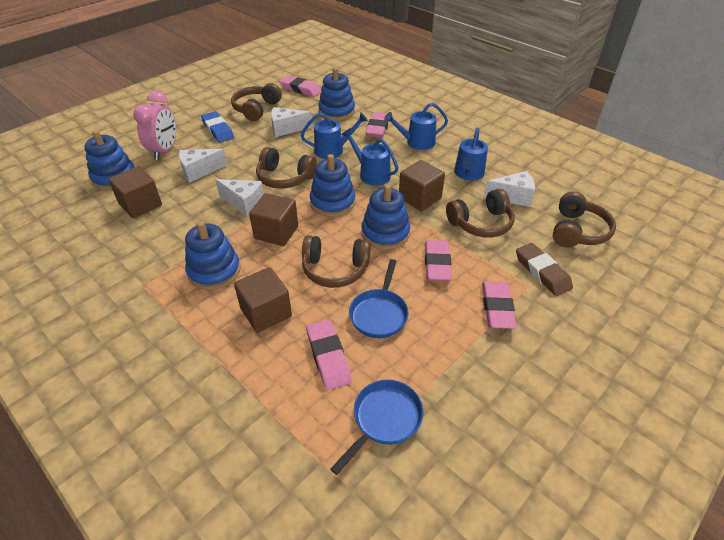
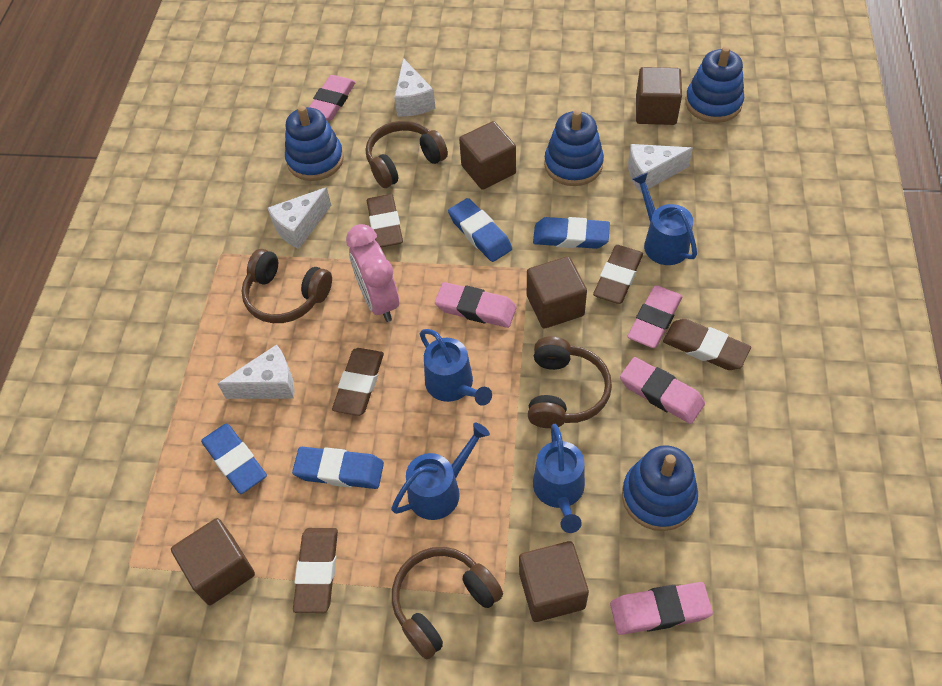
blue eraser: [201,111,234,143] = 1 -> [201,424,267,494] [292,447,384,489] [448,198,512,262] [533,217,610,249] = 4
blue pan: [330,380,423,475] [349,259,409,338] = 2 -> none = 0
blue stacking toy: [84,130,134,190] [185,221,241,290] [310,154,355,217] [318,67,355,121] [362,184,410,250] = 5 -> [285,106,344,181] [544,110,604,186] [622,445,698,531] [685,46,744,123] = 4
brown cube: [109,166,162,218] [234,267,292,333] [249,193,298,246] [399,160,445,211] = 4 -> [171,518,255,605] [459,121,516,190] [519,541,589,622] [527,256,587,328] [636,67,682,125] = 5
brown eraser: [516,243,573,296] = 1 -> [293,528,338,613] [332,348,384,416] [367,194,403,247] [593,245,643,304] [663,319,751,370] = 5
brown headphones: [231,83,282,121] [256,147,317,189] [302,235,371,288] [446,189,515,238] [553,192,616,247] = 5 -> [241,249,332,323] [366,121,448,188] [392,547,503,659] [528,336,612,428] = 4

